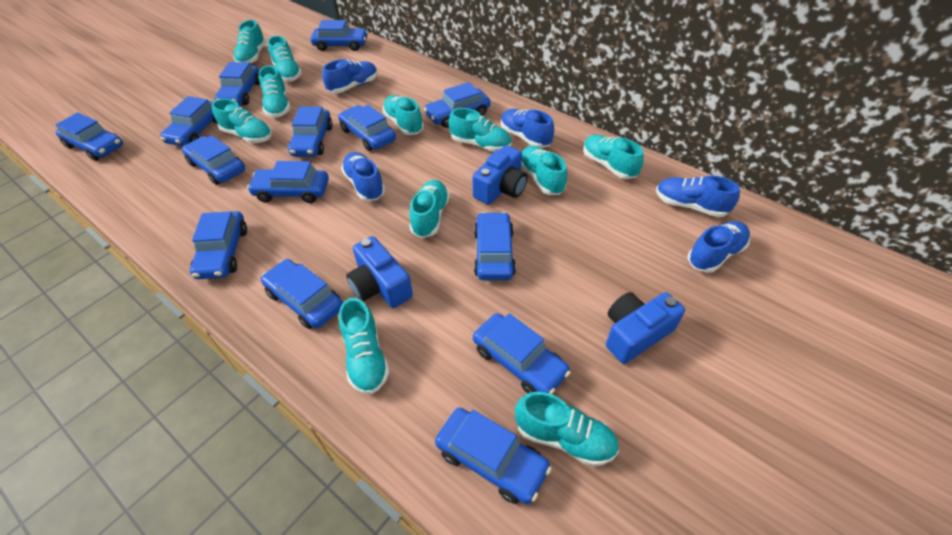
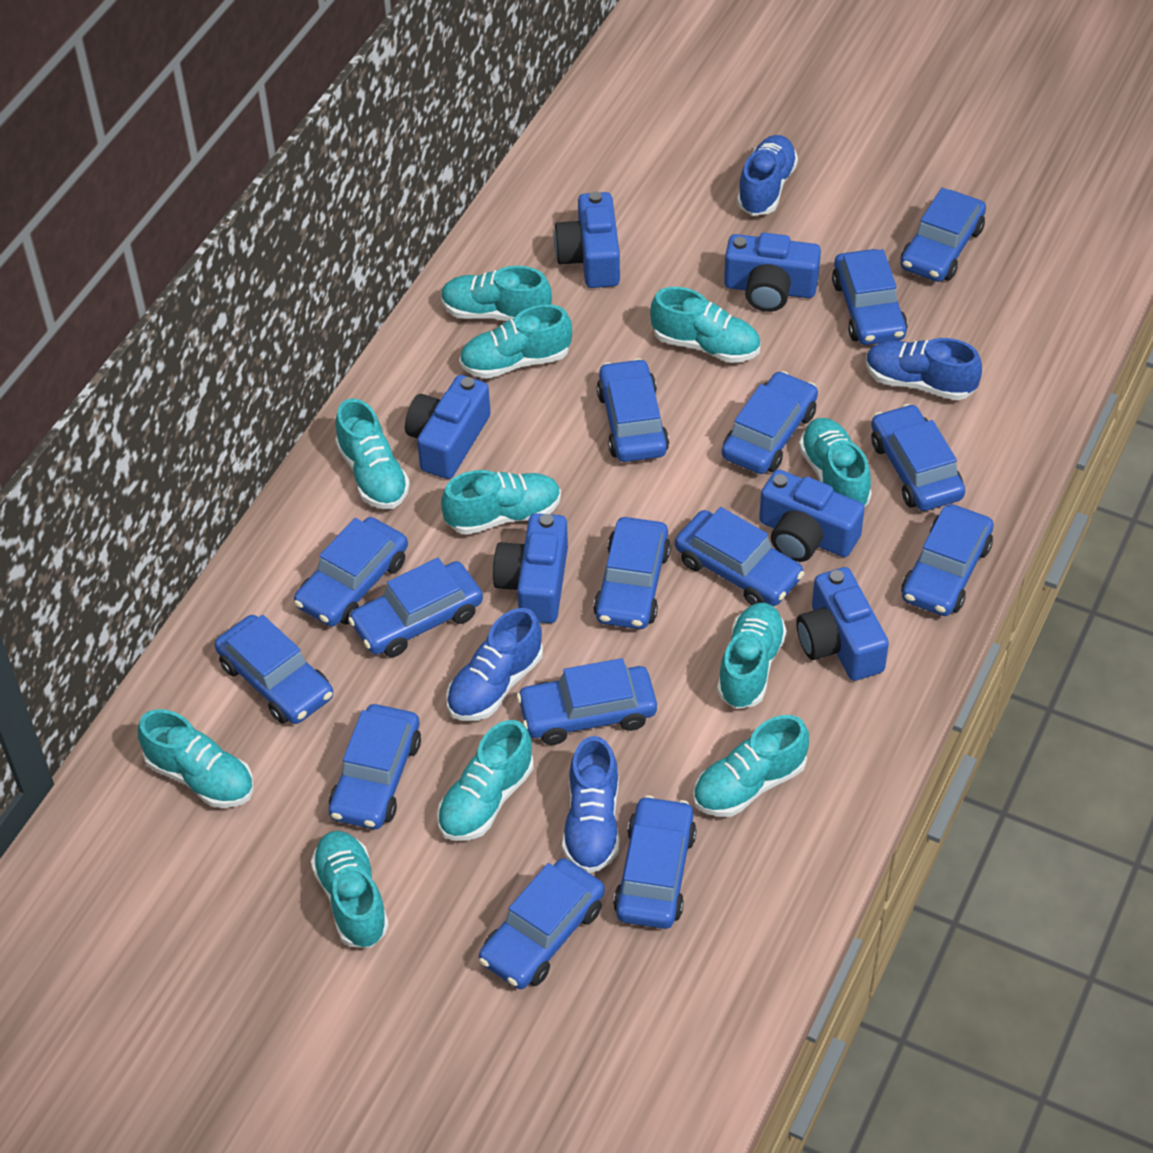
blue camera: [346,236,413,308] [472,145,528,204] [606,292,685,364] = 3 -> [405,375,491,479] [493,513,568,623] [554,191,620,288] [724,233,821,312] [759,469,865,562] [797,567,889,681] = 6
blue car: [56,112,123,161] [160,96,217,146] [182,135,245,185] [190,211,247,279] [215,62,260,105] [247,161,329,203] [261,259,343,329] [288,107,333,157] [310,20,368,51] [338,105,396,151] [424,82,491,128] [435,408,552,504] [473,313,571,394] [474,212,516,280] = 14 -> [215,615,333,724] [294,517,408,627] [329,704,421,829] [348,558,483,657] [479,858,605,989] [517,658,657,745] [593,517,671,629] [597,358,669,462] [613,795,697,929] [675,507,804,606] [722,371,818,474] [832,249,908,345] [871,404,965,511] [901,188,986,282] [902,504,994,616] = 15
blue shoe: [322,59,378,93] [341,152,385,201] [501,109,554,148] [656,175,740,217] [688,221,750,273] = 5 -> [446,608,543,721] [562,736,619,873] [737,135,798,216] [866,338,982,400] = 4

